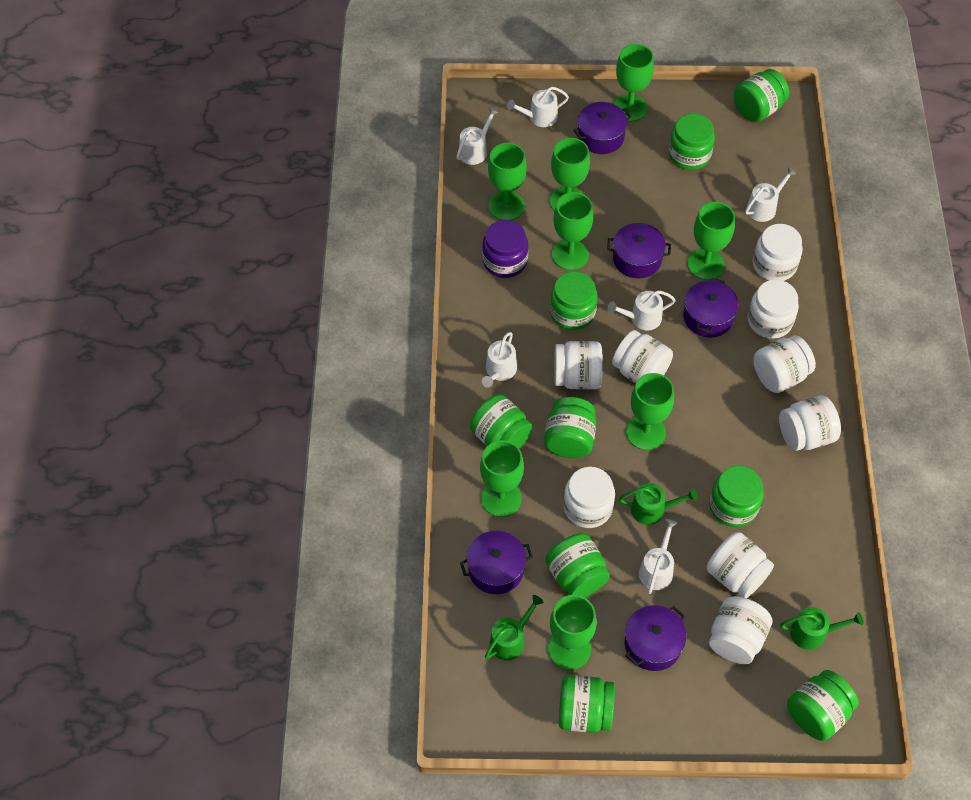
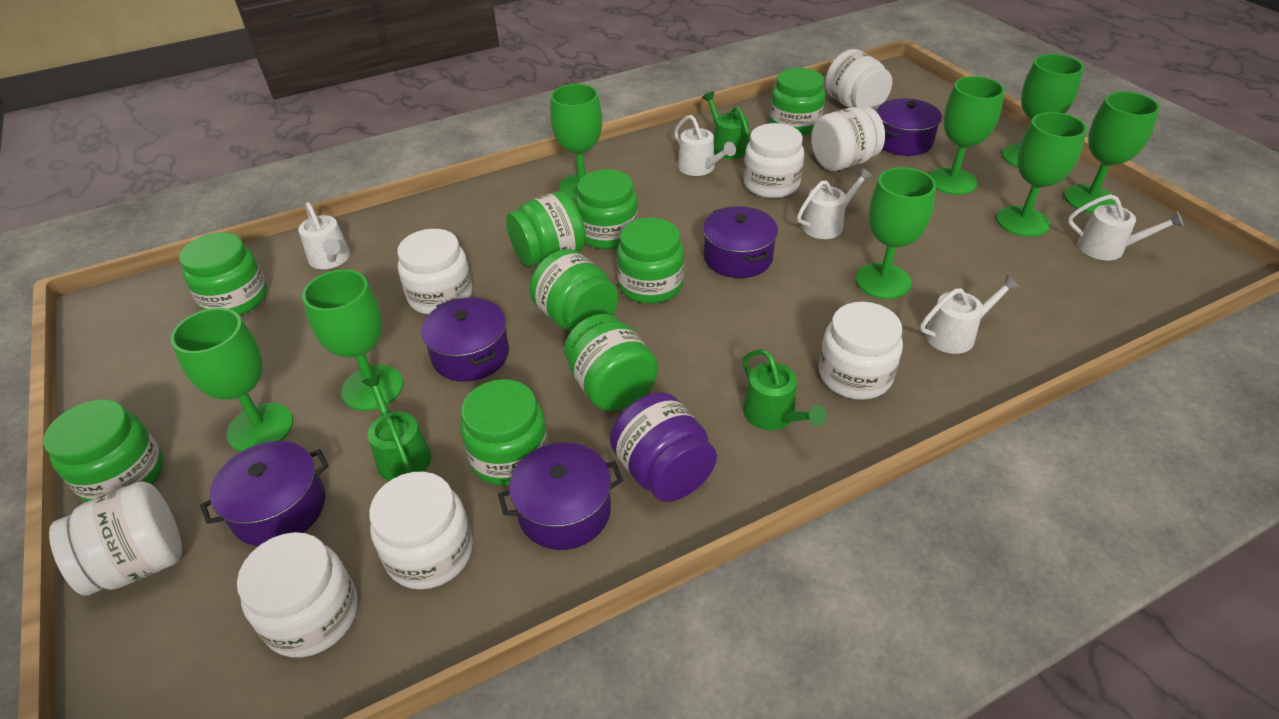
white jar: [554,341,603,389] [563,467,615,528] [612,330,673,384] [707,532,774,598] [709,596,772,664] [748,280,799,339] [753,224,803,281] [753,335,816,393] [779,395,841,451] = 9 -> [49,481,182,596] [237,532,358,658] [369,472,473,590] [397,229,473,315] [743,123,804,198] [811,107,885,171] [819,302,903,400] [825,49,892,110] = 8
white watering can: [456,107,499,165] [482,332,517,388] [507,87,569,127] [607,291,676,330] [639,519,677,594] [745,167,797,222] = 6 -> [298,202,350,269] [674,115,736,176] [797,167,873,239] [920,275,1020,354] [1068,194,1184,260] = 5

